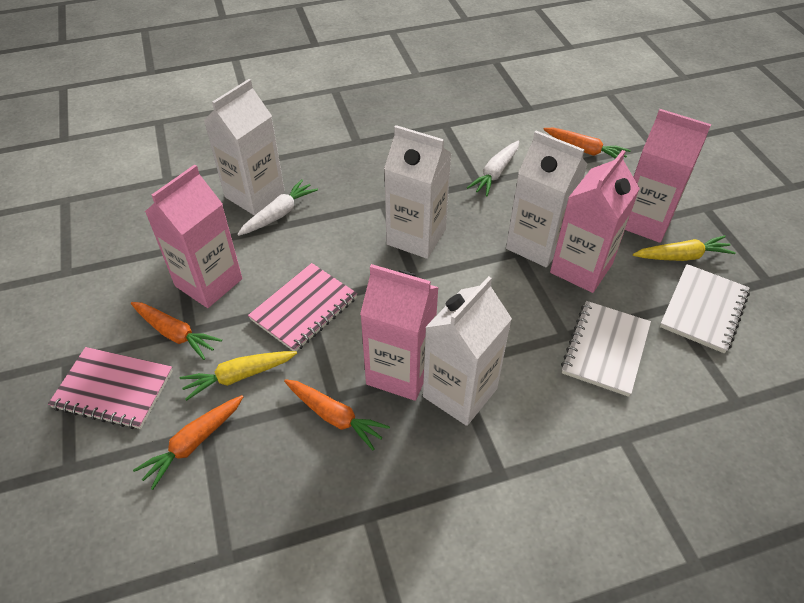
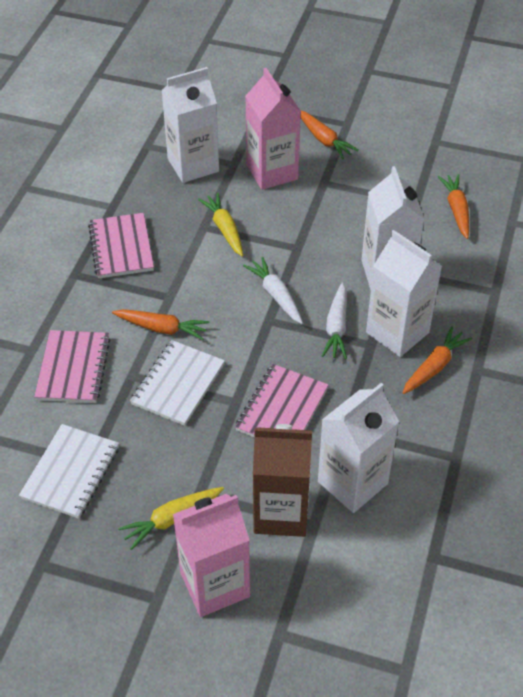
brown carton: none = 0 -> [253,424,312,537] = 1
pink carton: [145,164,242,308] [360,264,439,401] [550,150,640,293] [625,109,711,243] = 4 -> [173,494,250,617] [245,68,301,190] = 2
pink notebook: [48,347,173,429] [248,263,357,351] = 2 -> [34,330,110,403] [88,213,154,278] [235,364,328,437] = 3

